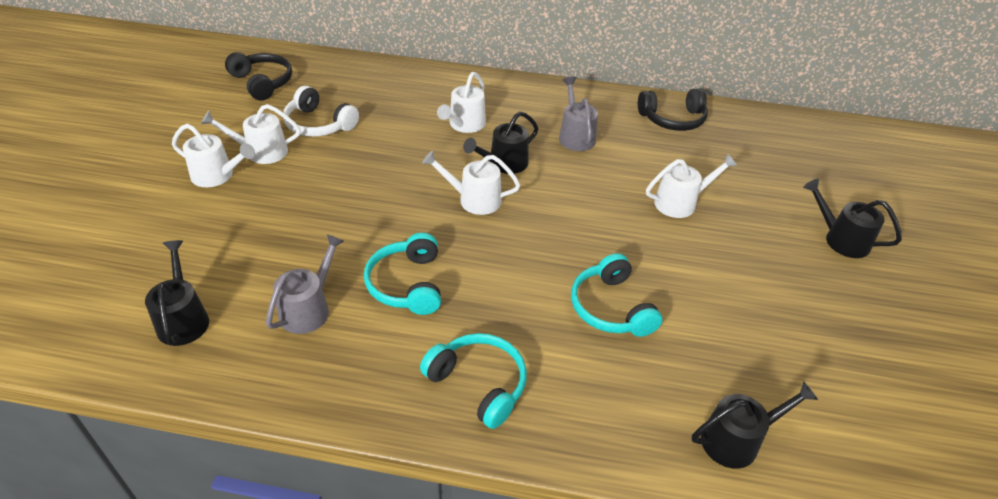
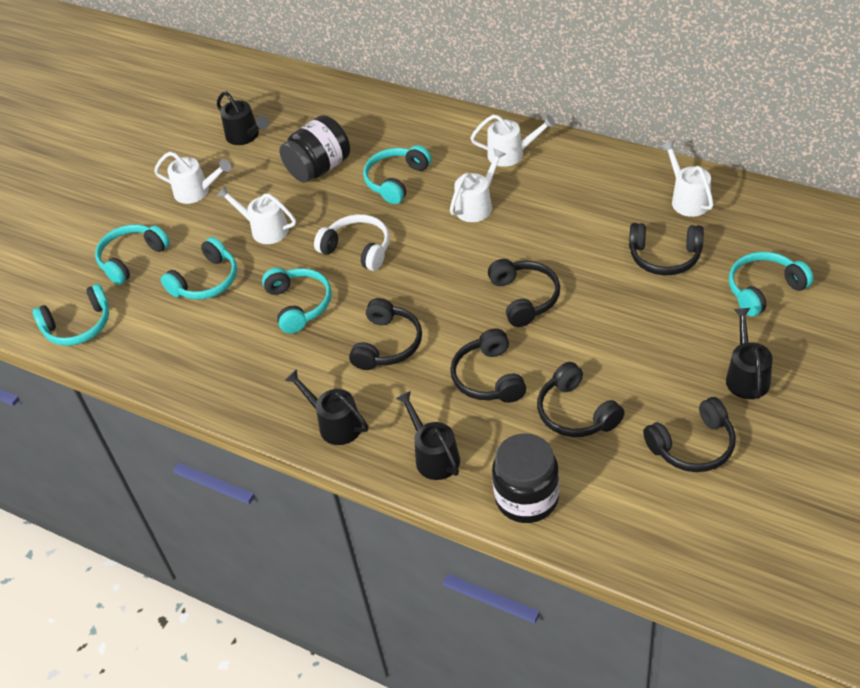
black headphones: [225,52,292,100] [638,88,708,131] = 2 -> [349,298,422,370] [450,328,526,403] [488,259,560,327] [537,362,625,437] [629,223,704,275] [643,397,736,472] = 6
black jar: none = 0 -> [279,115,350,183] [492,433,559,523] = 2
grey watering can: [266,234,344,334] [559,77,598,151] = 2 -> none = 0
turquoise headphones: [364,233,441,315] [420,333,527,429] [571,253,662,337] = 3 -> [32,284,109,346] [95,224,170,285] [161,237,237,300] [262,268,332,334] [363,145,431,204] [729,252,813,317] = 6

